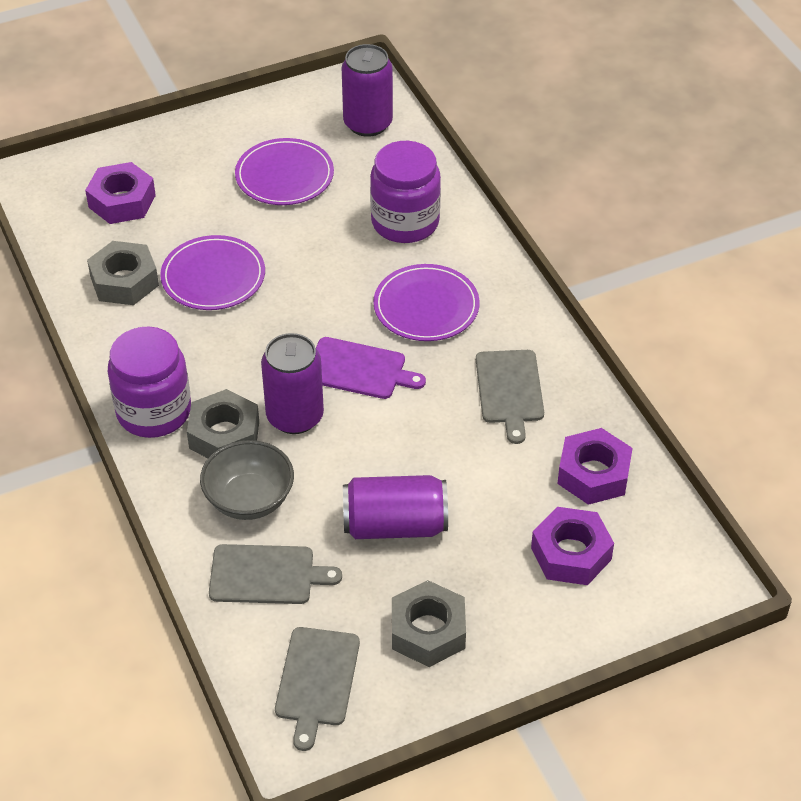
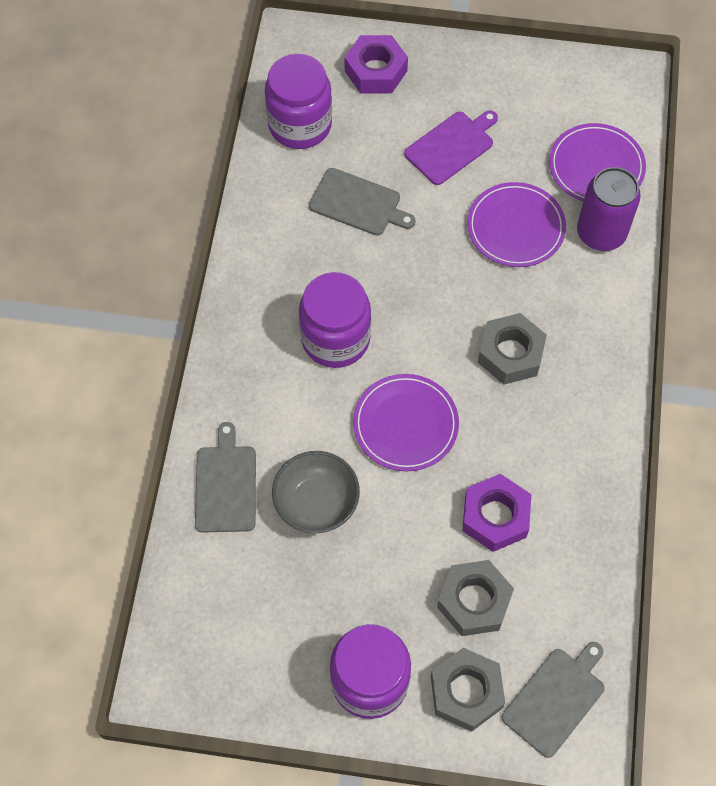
purple can: [261,333,324,434] [341,44,393,137] [343,475,448,539] = 3 -> [577,167,641,251] = 1
purple jar: [108,327,191,438] [370,141,441,243] = 2 -> [265,54,332,149] [299,272,371,368] [330,624,411,719] = 3
purple nut: [85,162,156,224] [531,507,614,585] [557,428,633,505] = 3 -> [344,35,408,93] [462,474,531,552] = 2

